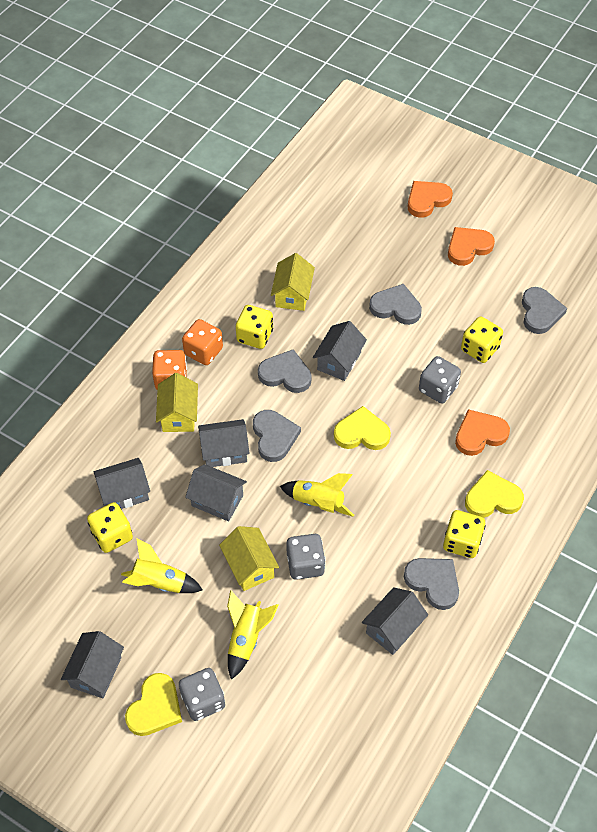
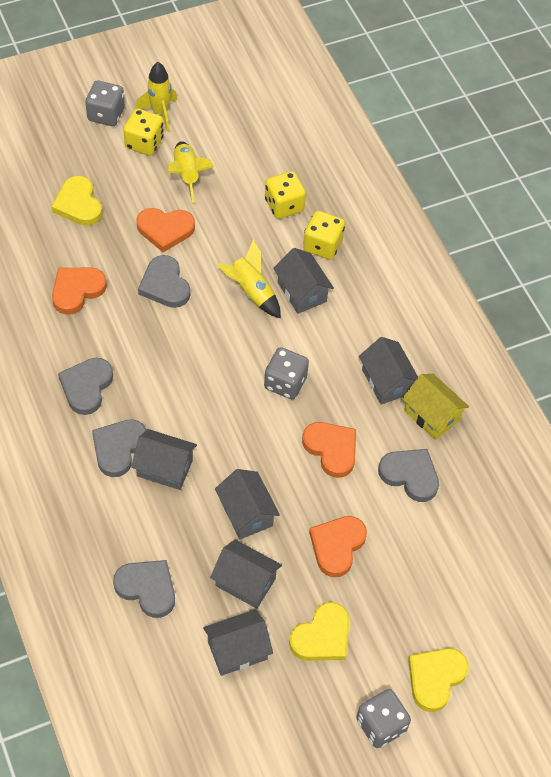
orange dice: [152,350,187,390] [182,319,223,365] = 2 -> none = 0
orange heart: [408,181,453,218] [448,227,495,266] [455,409,510,456] = 3 -> [52,268,107,315] [137,208,195,252] [302,422,356,478] [309,516,367,577] = 4
yellow dice: [87,502,133,553] [236,305,273,349] [443,510,486,558] [461,316,503,363] = 4 -> [123,108,164,156] [265,171,306,219] [303,211,345,260] = 3
yellow house: [156,373,198,432] [219,526,279,591] [271,253,315,311] = 3 -> [402,374,469,440] = 1

